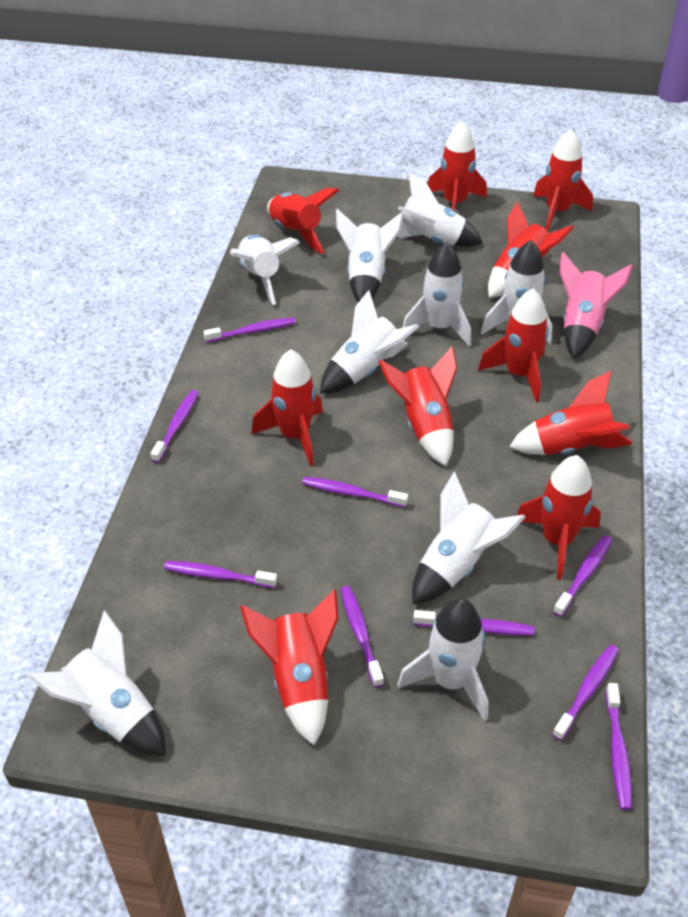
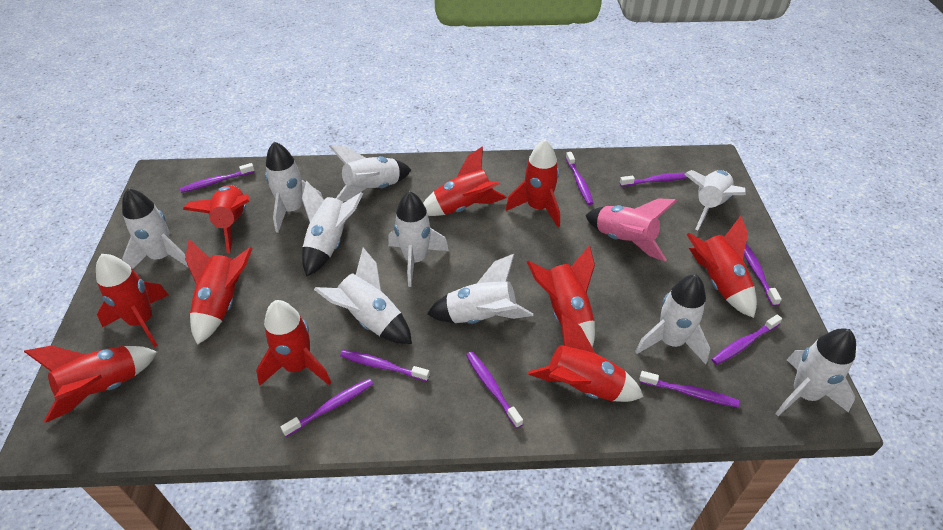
white rocket: [27,610,166,756] [230,234,300,305] [320,290,419,393] [336,209,404,302] [396,172,483,247] [397,598,488,721] [403,242,471,347] [412,472,525,604] [481,240,552,344] = 9 -> [122,188,189,269] [265,141,324,233] [302,181,363,276] [314,248,412,344] [329,145,411,202] [388,191,449,287] [427,254,533,324] [635,275,710,364] [684,170,746,230] [775,328,856,416] = 10

